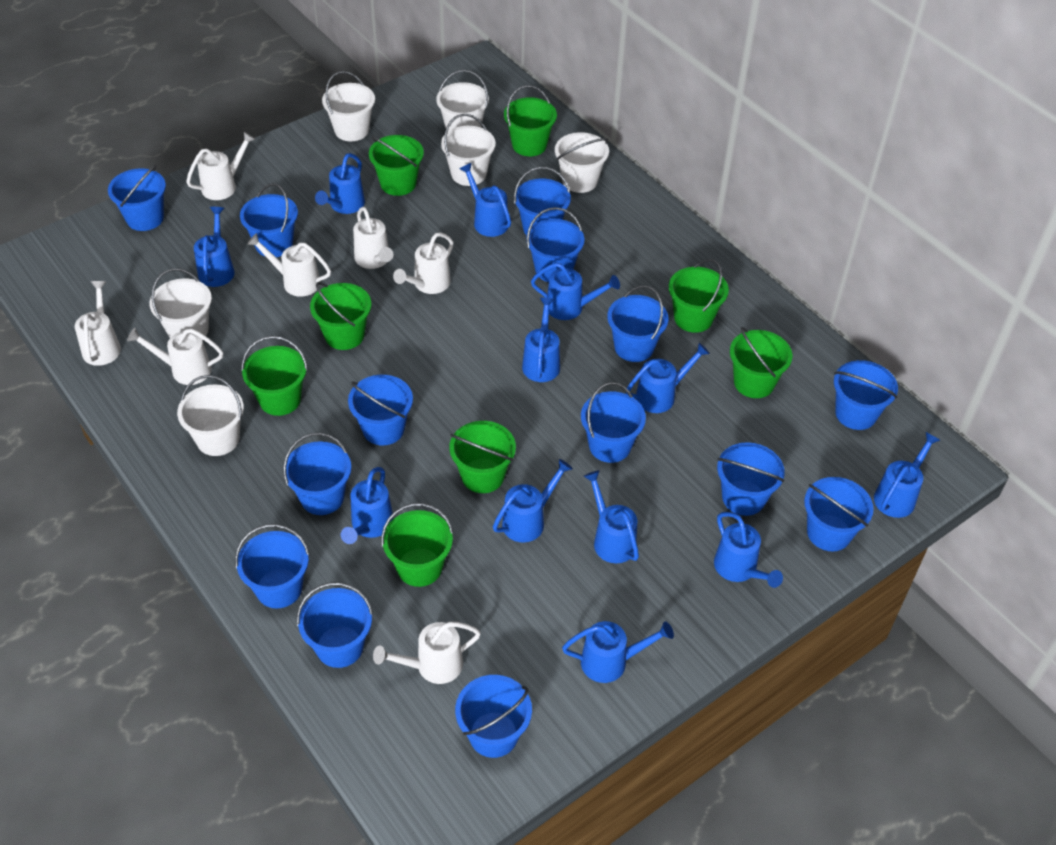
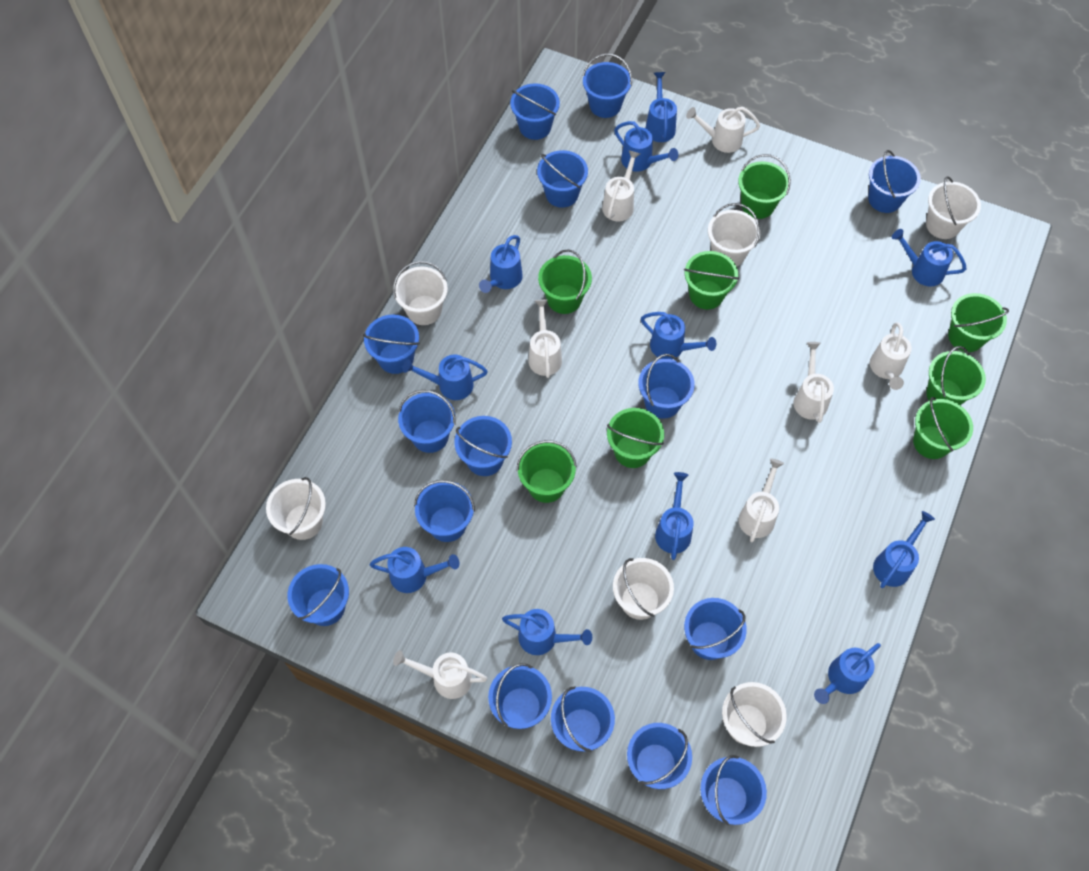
blue bucket: [108,165,166,231] [235,524,310,608] [240,183,298,257] [283,433,351,515] [297,582,373,668] [348,375,413,445] [455,675,532,758] [514,167,571,235] [526,207,584,282] [581,382,646,463] [607,285,668,362] [717,442,785,516] [804,477,874,551] [834,360,898,430] = 14 -> [287,564,349,626] [363,314,419,374] [398,390,456,453] [414,480,475,542] [454,416,512,476] [488,663,552,729] [510,83,560,140] [537,150,588,208] [551,687,615,752] [582,53,632,118] [627,723,692,789] [638,354,695,419] [684,598,747,660] [700,755,767,825] [868,150,921,213] = 15
blue watering can: [194,207,235,287] [315,153,365,214] [341,467,394,544] [459,163,511,237] [493,459,573,543] [522,297,560,382] [531,263,620,320] [562,621,674,683] [584,470,639,563] [626,343,710,413] [714,512,783,588] [874,432,940,518] = 12 -> [370,547,459,593] [403,355,488,400] [479,235,523,293] [502,609,592,655] [614,121,678,172] [641,312,716,359] [645,72,677,142] [655,472,694,560] [814,643,881,704] [873,511,935,588] [892,229,967,287] = 11

